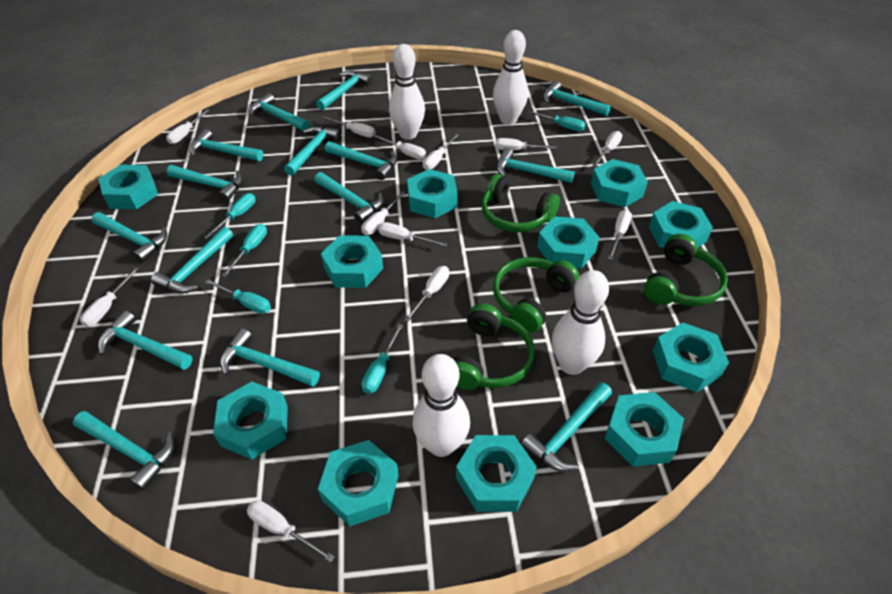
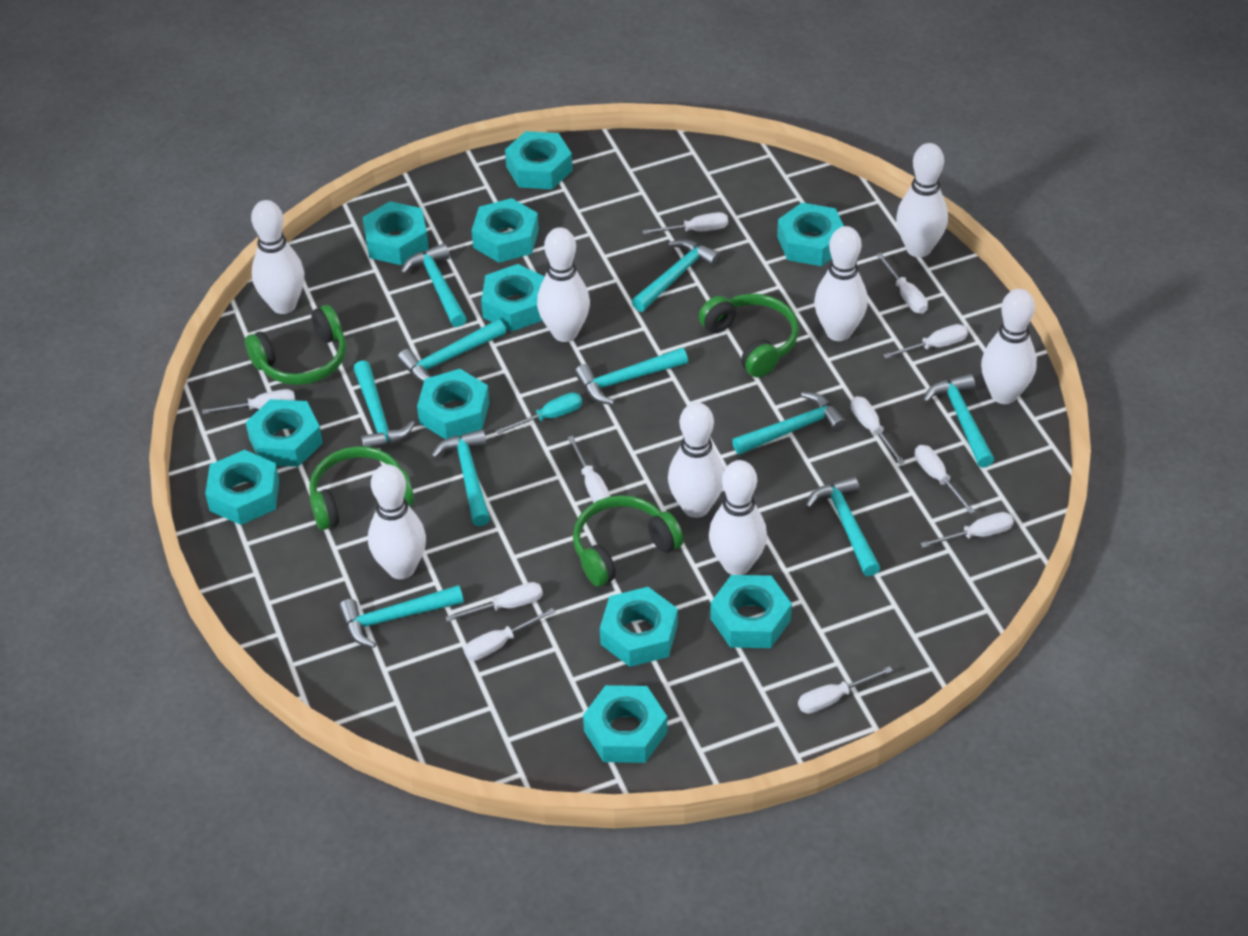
turquoise hammer: [73,411,174,491] [92,212,167,263] [98,310,192,370] [151,227,233,293] [167,165,243,202] [189,129,263,161] [220,328,320,387] [249,93,310,131] [284,126,341,176] [314,172,384,224] [316,71,372,110] [325,141,397,180] [496,148,575,183] [521,382,612,472] [543,81,611,116] = 15 -> [339,585,464,648] [353,360,415,449] [397,319,506,383] [401,244,467,327] [431,429,490,526] [575,348,688,405] [632,239,721,312] [732,392,847,455] [806,476,881,576] [923,374,994,468] = 10
turquoise screwdriver: [204,193,255,239] [205,279,271,314] [222,224,267,277] [361,324,403,394] [527,111,585,131] = 5 -> [496,392,582,434] = 1
white bowling pin: [389,44,425,140] [412,354,470,457] [493,30,528,125] [552,270,609,375] = 4 -> [251,200,304,314] [368,464,426,579] [537,227,590,342] [668,402,724,518] [709,460,767,575] [814,226,868,341] [896,143,948,258] [981,289,1037,404] = 8
white screwdriver: [80,267,139,327] [166,109,210,144] [247,500,335,562] [322,116,376,137] [362,191,406,235] [372,134,426,159] [378,222,447,247] [404,266,449,322] [423,133,459,170] [495,138,558,151] [592,131,622,167] [608,210,632,260] = 12 -> [202,389,295,414] [445,582,543,622] [464,608,555,661] [568,436,610,503] [642,212,728,235] [798,666,893,714] [851,396,905,464] [876,253,928,314] [883,324,968,359] [915,445,975,514] [920,512,1014,548] = 11

